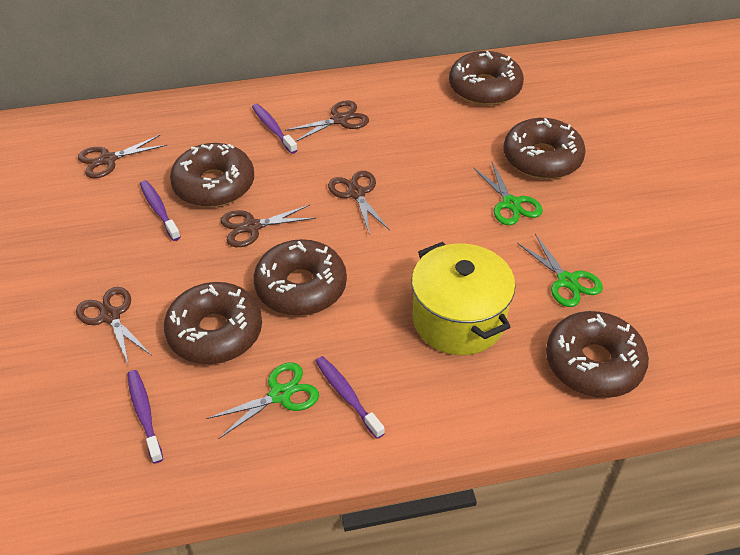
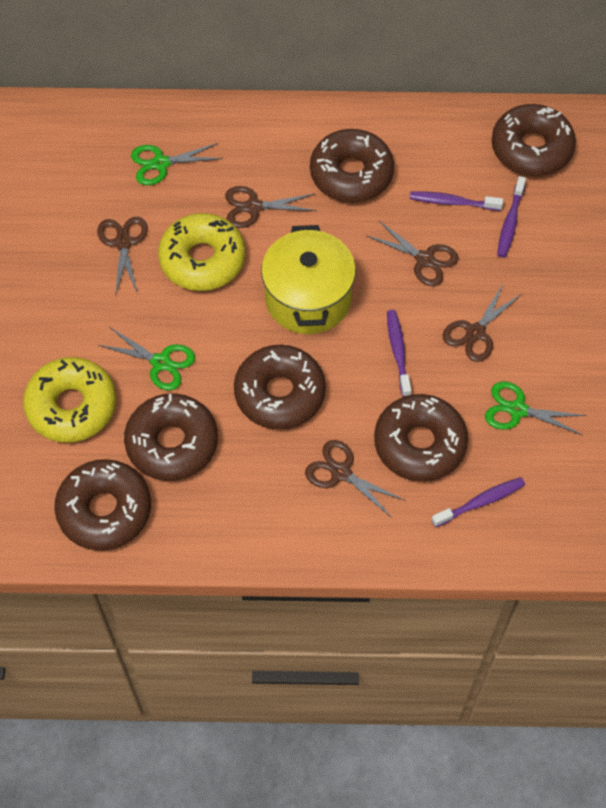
yellow donut: none = 0 -> [23,357,116,443] [158,213,246,291] = 2

